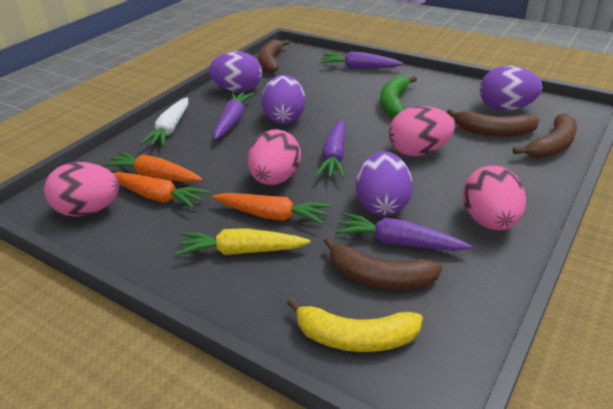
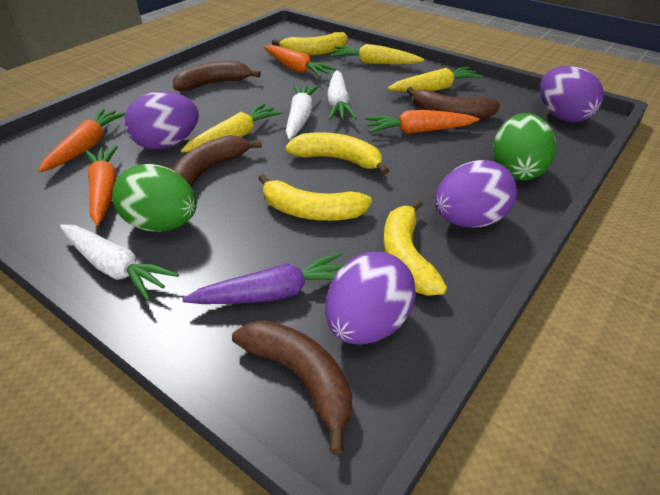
green banana: [380,76,417,117] = 1 -> none = 0
green egg: none = 0 -> [112,164,197,232] [493,113,556,180] = 2
orange carrot: [103,151,202,182] [113,172,210,209] [212,193,331,225] = 3 -> [38,109,126,172] [85,145,118,226] [264,45,337,78] [365,110,479,134] = 4
pink egg: [44,162,119,217] [248,129,301,185] [389,106,455,156] [463,166,526,230] = 4 -> none = 0
purple carrot: [214,92,254,140] [316,120,345,178] [320,51,403,69] [335,213,472,251] = 4 -> [182,252,345,304] = 1
white carrot: [140,97,188,146] = 1 -> [60,224,179,301] [286,84,319,140] [327,70,357,120] = 3
yellow banana: [287,298,423,352] = 1 -> [258,174,372,221] [272,32,348,56] [285,132,389,175] [383,199,447,296] = 4
yellow carrot: [175,228,310,256] = 1 -> [181,103,283,153] [331,44,424,65] [387,67,482,92] = 3

